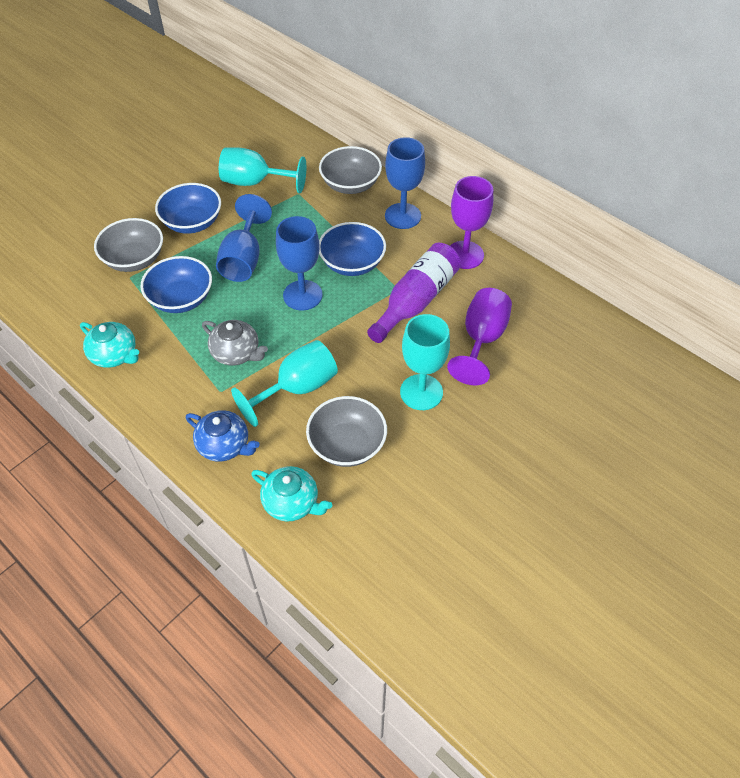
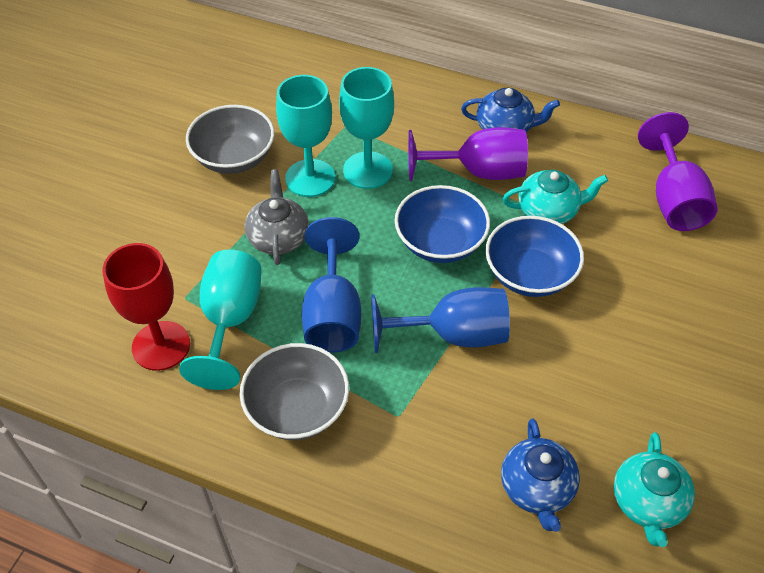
blue bowl: [140,256,212,313] [155,183,221,234] [319,222,386,276] = 3 -> [395,185,490,263] [485,216,584,297] = 2
blue goblet: [216,194,272,282] [276,216,323,311] [385,137,425,229] = 3 -> [302,217,361,353] [371,287,510,353] = 2
blue teapot: [186,410,260,462] = 1 -> [461,88,560,133] [501,418,580,532] = 2
grey bowl: [94,218,163,272] [306,396,387,467] [319,146,382,194] = 3 -> [186,105,274,174] [240,343,349,440] = 2
purple bottle: [367,243,461,343] = 1 -> none = 0
red goblet: none = 0 -> [103,243,190,371] = 1

